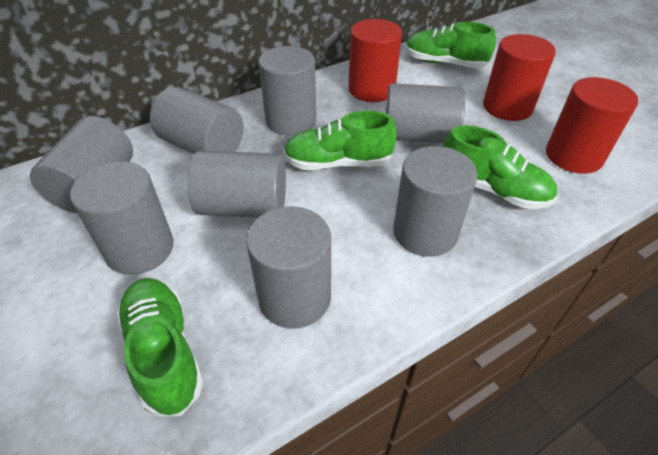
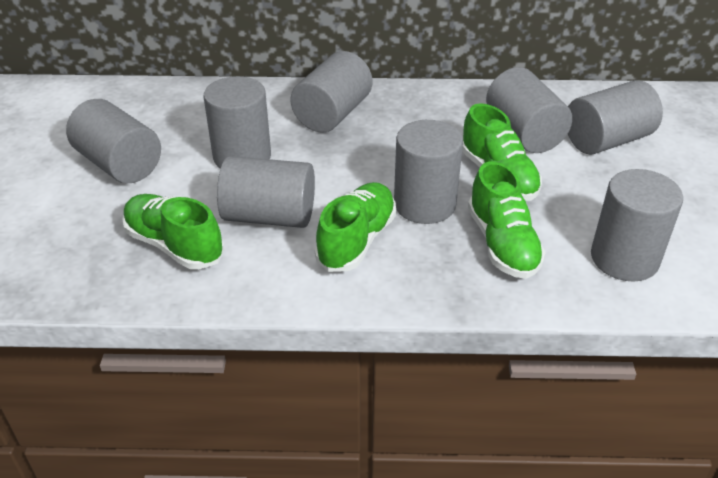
red cylinder: [348,19,402,102] [483,34,556,121] [546,77,638,174] = 3 -> none = 0

